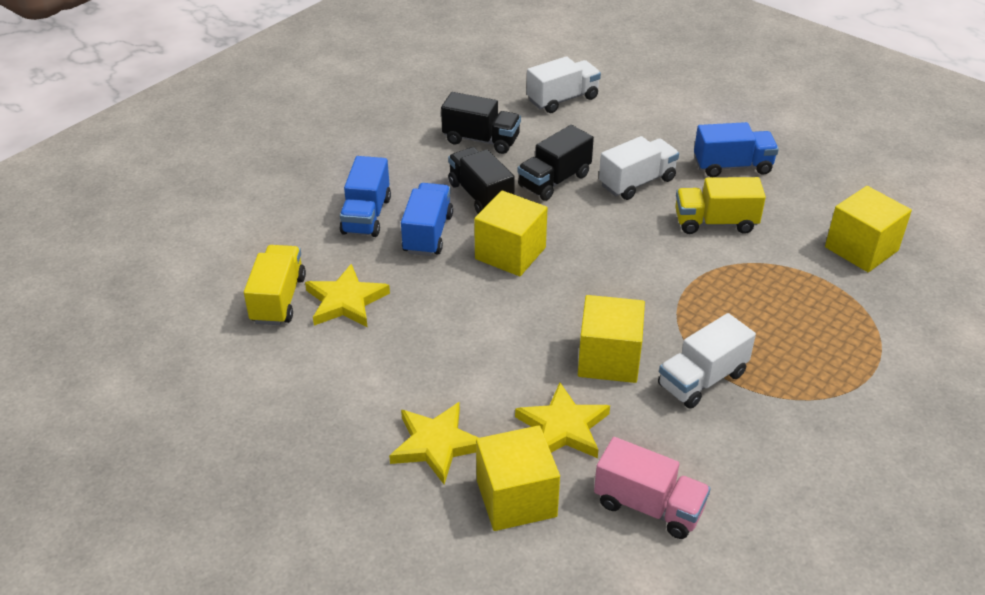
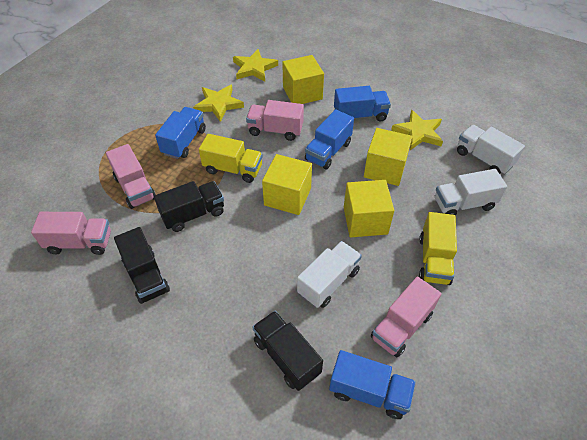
blue truck: [340,156,391,237] [401,183,453,256] [694,122,779,177] = 3 -> [155,107,206,159] [305,109,354,169] [329,350,416,419] [334,86,391,121] = 4
pink truck: [594,437,711,539] = 1 -> [31,212,111,255] [106,144,156,209] [246,100,304,141] [371,277,441,357] = 4

